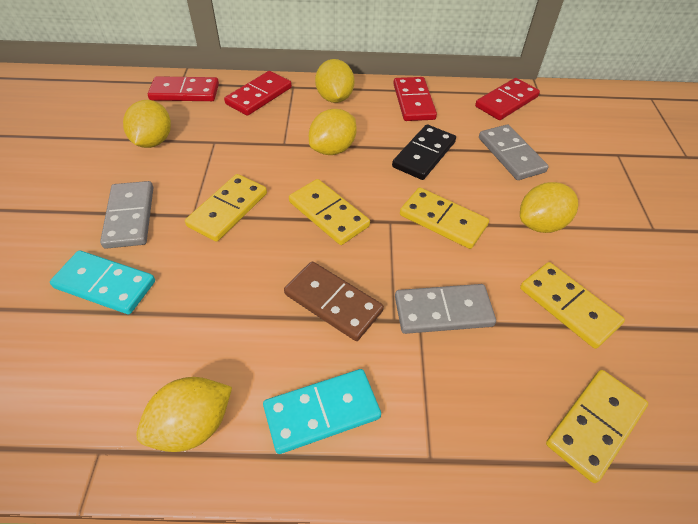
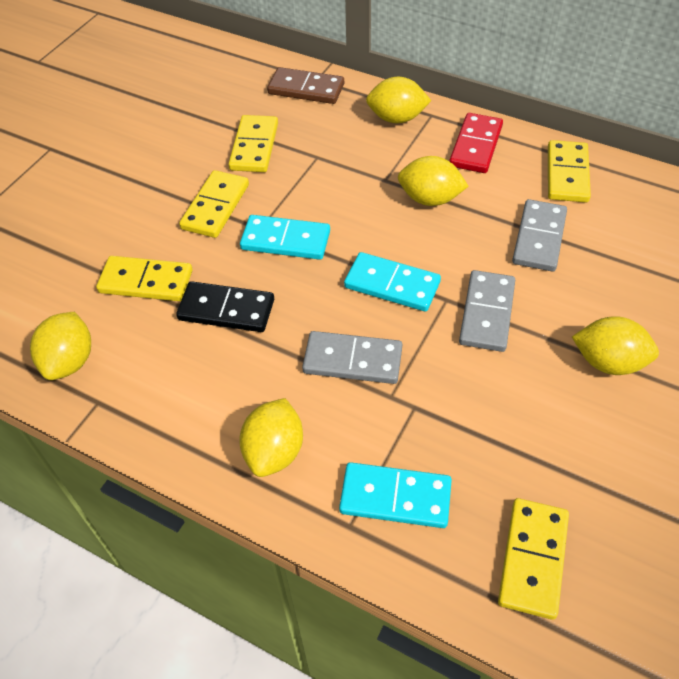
red domino: [148,76,219,101] [224,71,292,116] [393,77,437,121] [475,78,540,120] = 4 -> [449,113,503,173] = 1
turquoise domino: [50,250,155,314] [263,369,381,454] = 2 -> [240,215,330,260] [339,462,452,528] [344,252,441,312] = 3

